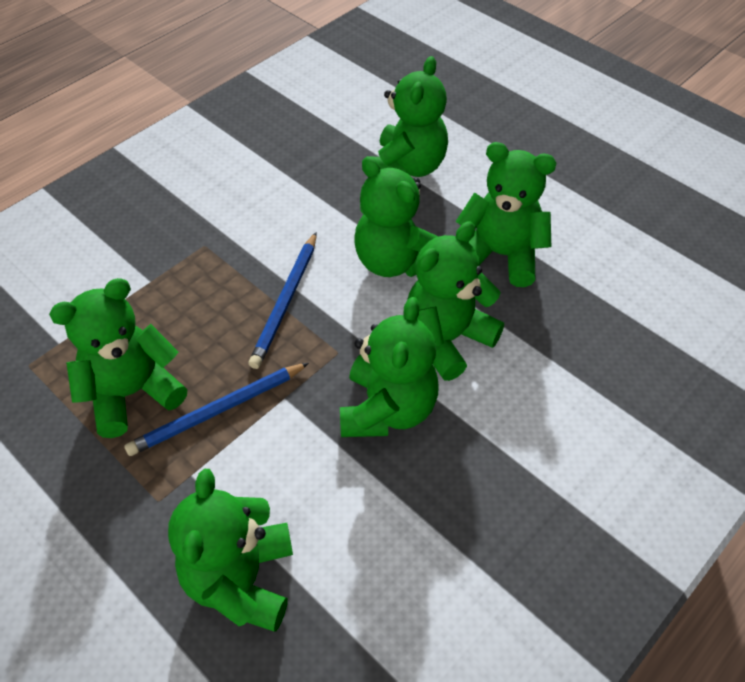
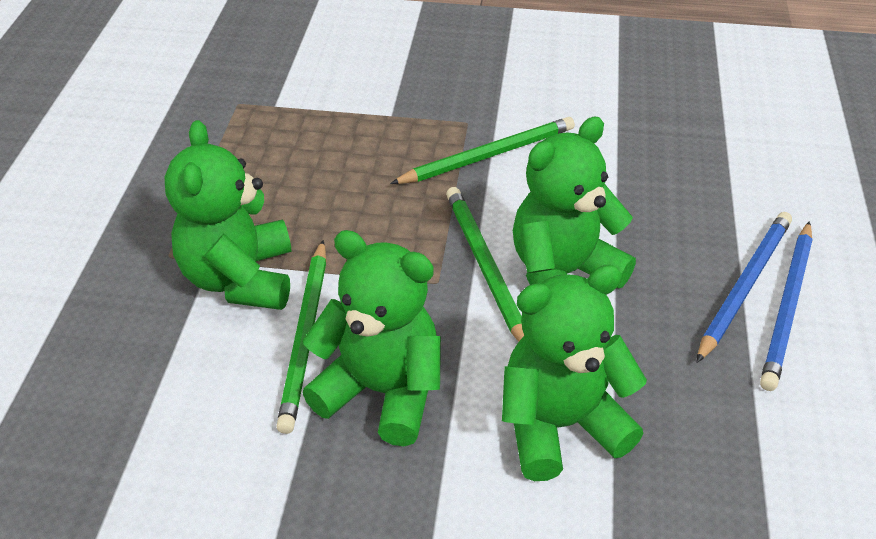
green pencil: none = 0 -> [276,240,326,434] [390,117,575,184] [446,187,524,342] = 3
green teddy bear: [49,278,188,438] [168,469,293,631] [340,297,439,437] [355,156,439,277] [373,56,448,177] [407,221,504,381] [455,142,557,287] = 7 -> [165,120,291,310] [303,230,441,446] [502,265,647,481] [513,117,636,288] = 4

